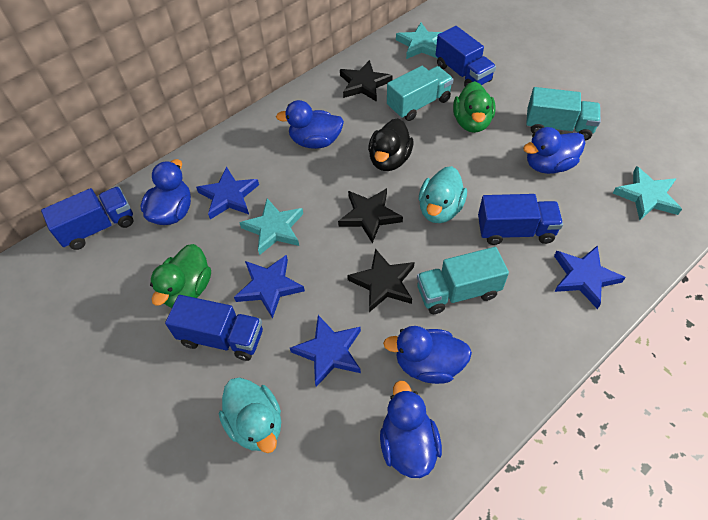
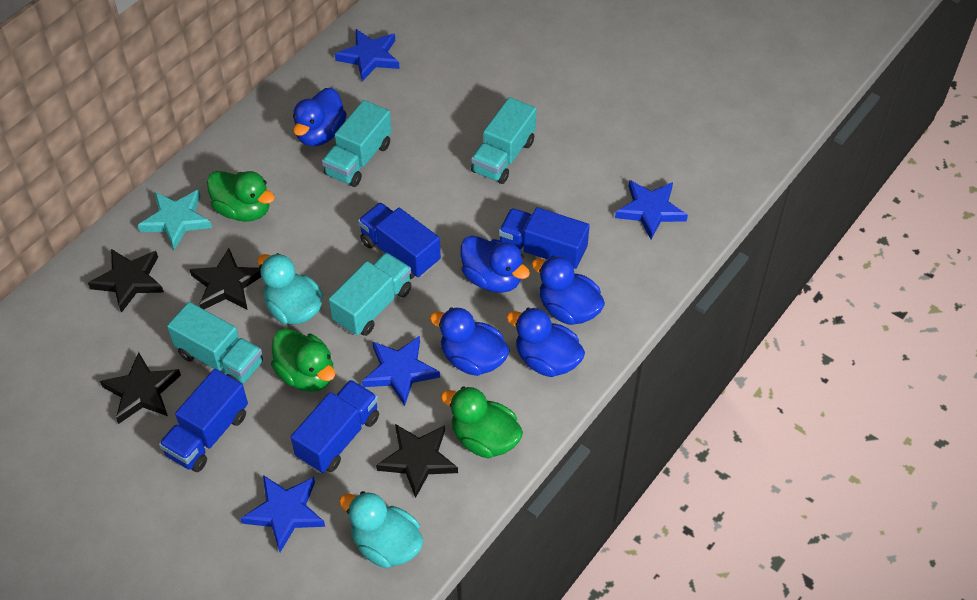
black duck: [368,118,413,171] = 1 -> none = 0
black star: [338,188,403,244] [340,60,393,102] [347,249,414,312] = 3 -> [88,249,164,313] [100,352,181,424] [189,248,261,310] [376,424,458,498] = 4
green duck: [150,244,211,308] [453,81,495,133] = 2 -> [207,171,275,222] [271,328,335,392] [441,387,523,458] = 3
turquoise star: [239,198,303,255] [396,23,442,59] [613,166,682,220] = 3 -> [138,190,212,250] = 1
turquoise truck: [387,66,453,121] [417,247,509,314] [526,87,601,140] = 3 -> [167,302,263,384] [322,100,392,187] [329,252,412,336] [471,97,536,184] = 4

